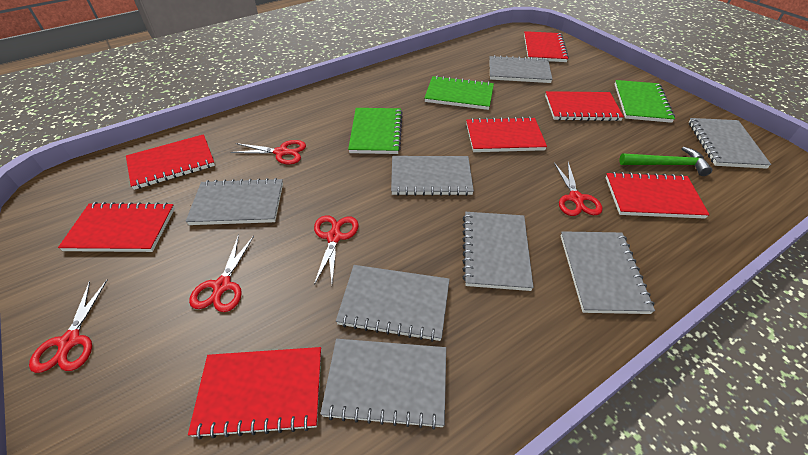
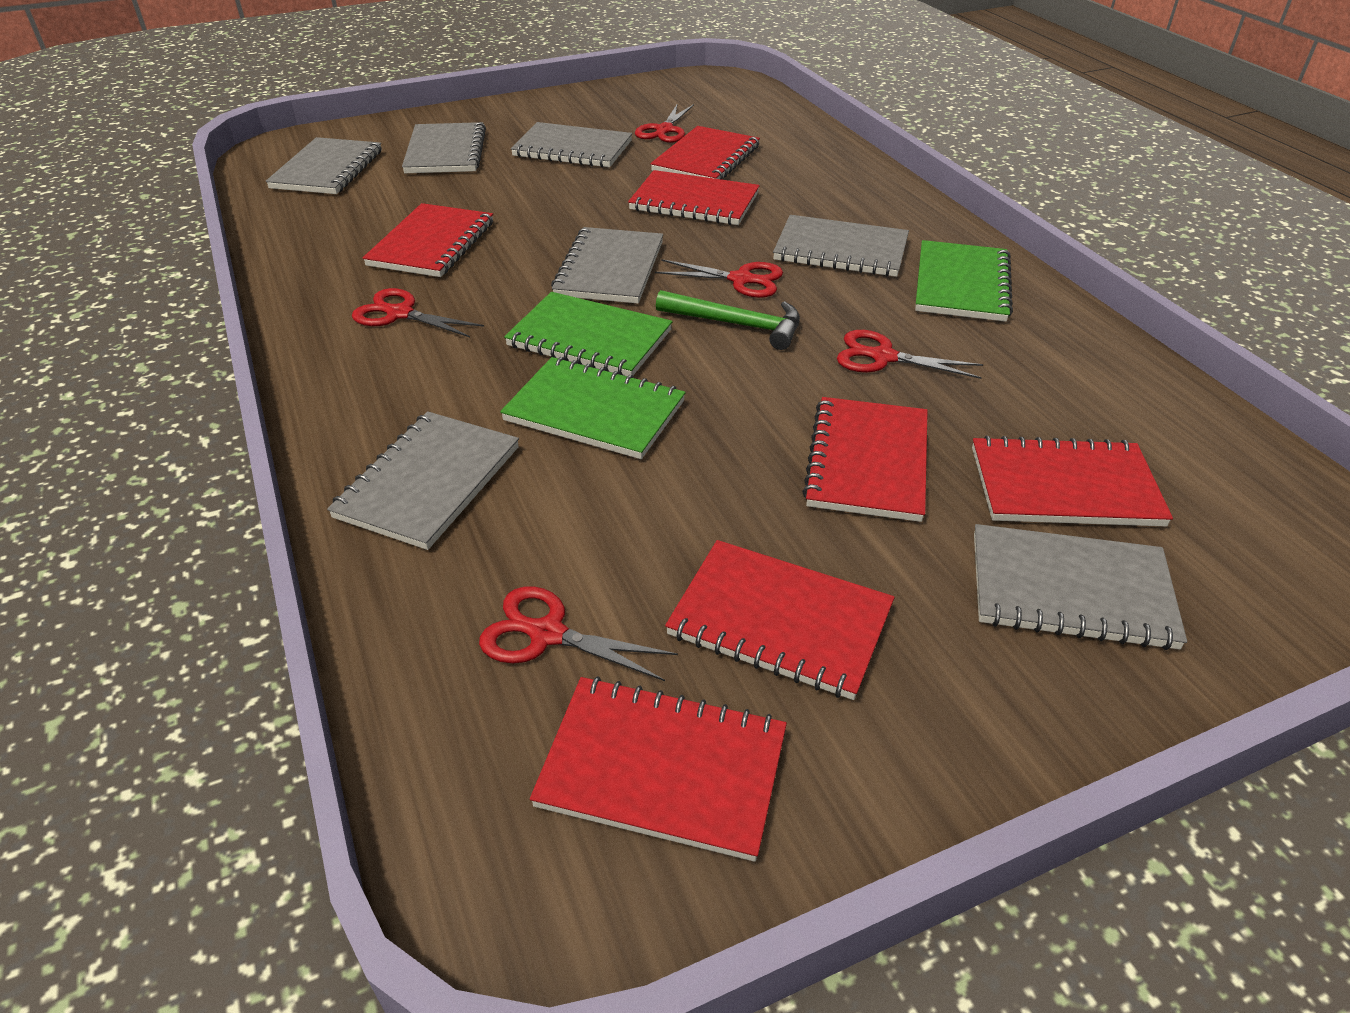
grey notebook: [186,178,283,225] [320,339,446,429] [336,265,450,342] [391,156,474,196] [463,212,534,291] [489,55,553,83] [561,231,655,314] [689,118,771,169] = 8 -> [266,137,382,194] [327,411,519,550] [402,122,486,173] [511,122,632,168] [551,227,663,304] [773,215,909,277] [974,524,1187,650] = 7

